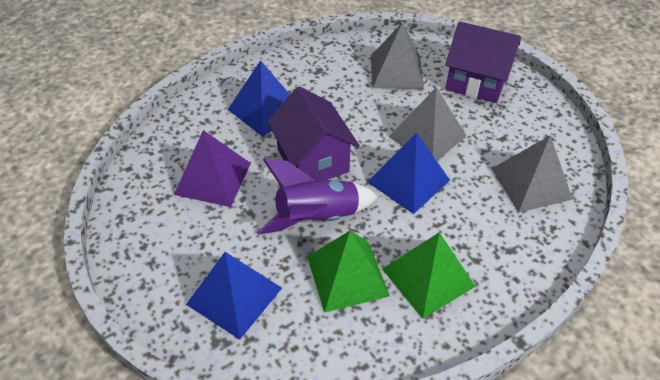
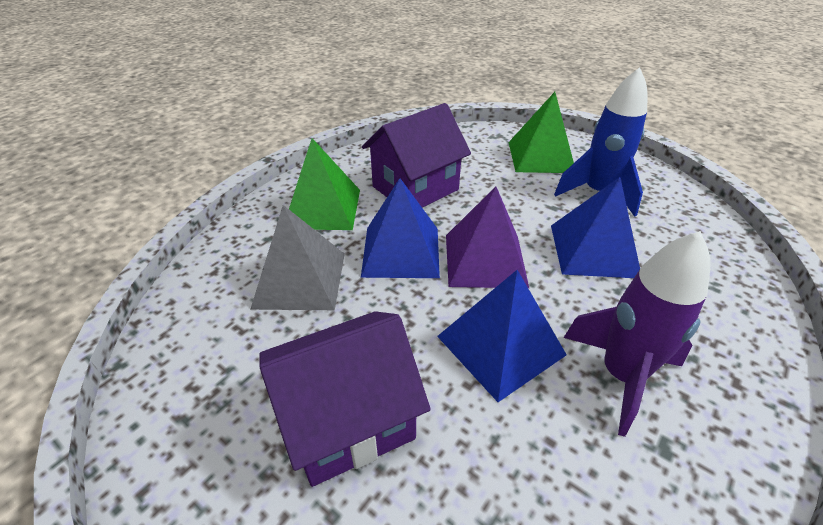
blue rocket: none = 0 -> [554,67,647,217] = 1
grey pyramid: [371,23,424,89] [388,87,466,161] [491,135,573,213] = 3 -> [250,205,345,310] = 1

